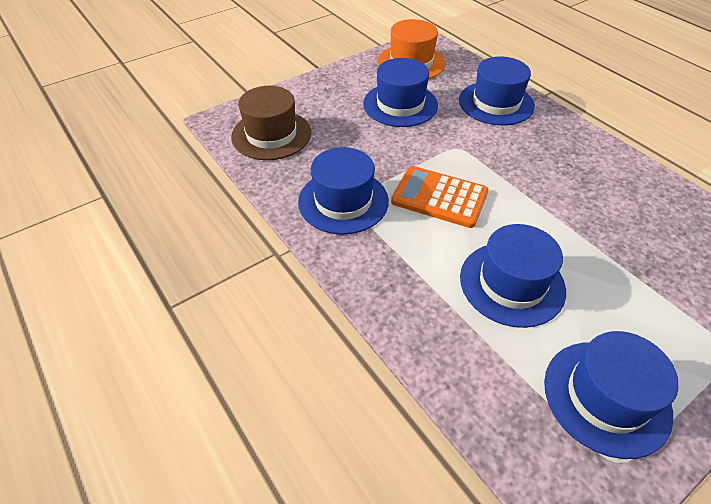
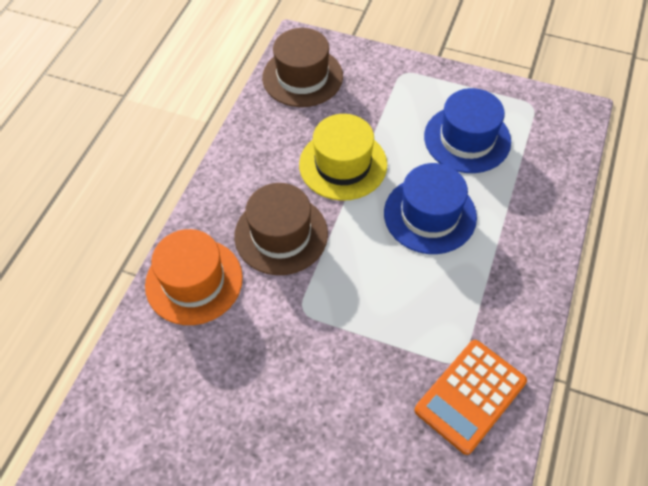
blue hat: [298,147,389,235] [363,58,438,127] [459,56,535,125] [460,224,566,328] [544,331,679,459] = 5 -> [384,163,477,254] [424,88,511,173] = 2
brown hat: [231,86,311,160] = 1 -> [234,183,328,275] [262,28,343,107] = 2
yellow hat: none = 0 -> [299,114,387,201] = 1

